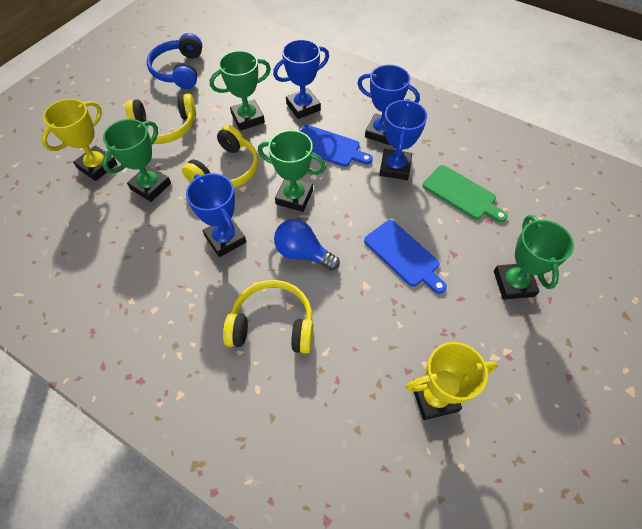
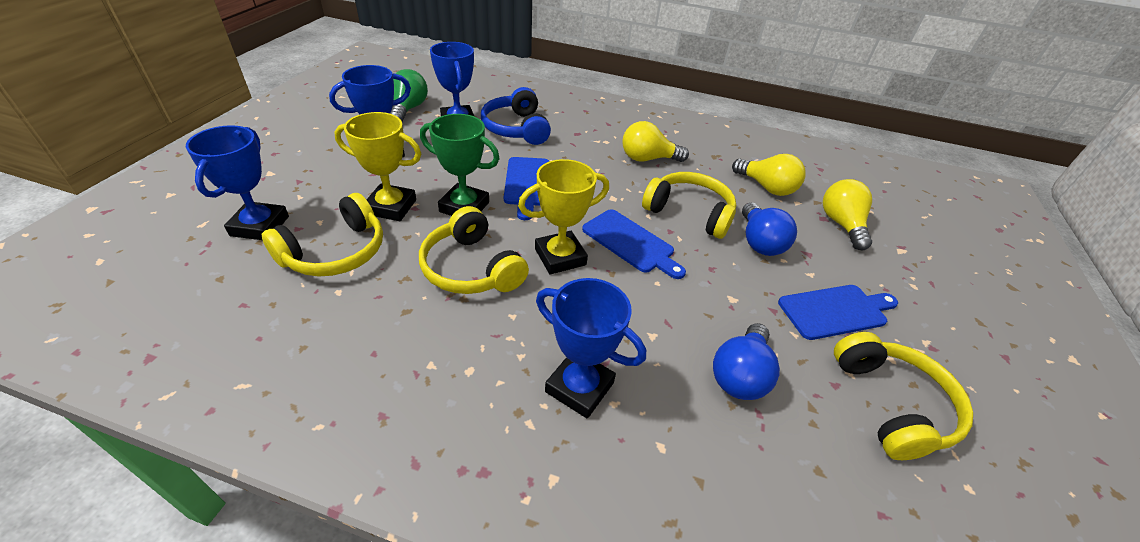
blue cutting board: [300,125,373,167] [364,220,447,294] = 2 -> [504,157,549,220] [582,209,686,279] [778,285,898,340] = 3
blue light bulb: [274,219,340,271] = 1 -> [713,323,780,400] [742,202,797,256] = 2
green cutting board: [423,165,508,223] = 1 -> none = 0
green light bulb: none = 0 -> [390,69,428,122] = 1
green trophy: [102,119,171,202] [210,50,271,130] [258,130,326,212] [494,215,574,300] = 4 -> [420,114,500,216] = 1
yellow headphones: [125,93,196,144] [182,125,258,188] [223,280,313,354] = 3 -> [262,193,383,277] [419,206,529,294] [642,172,736,239] [834,332,973,460] = 4
yellow light bulb: none = 0 -> [623,121,689,162] [732,154,805,196] [823,179,872,250] = 3

